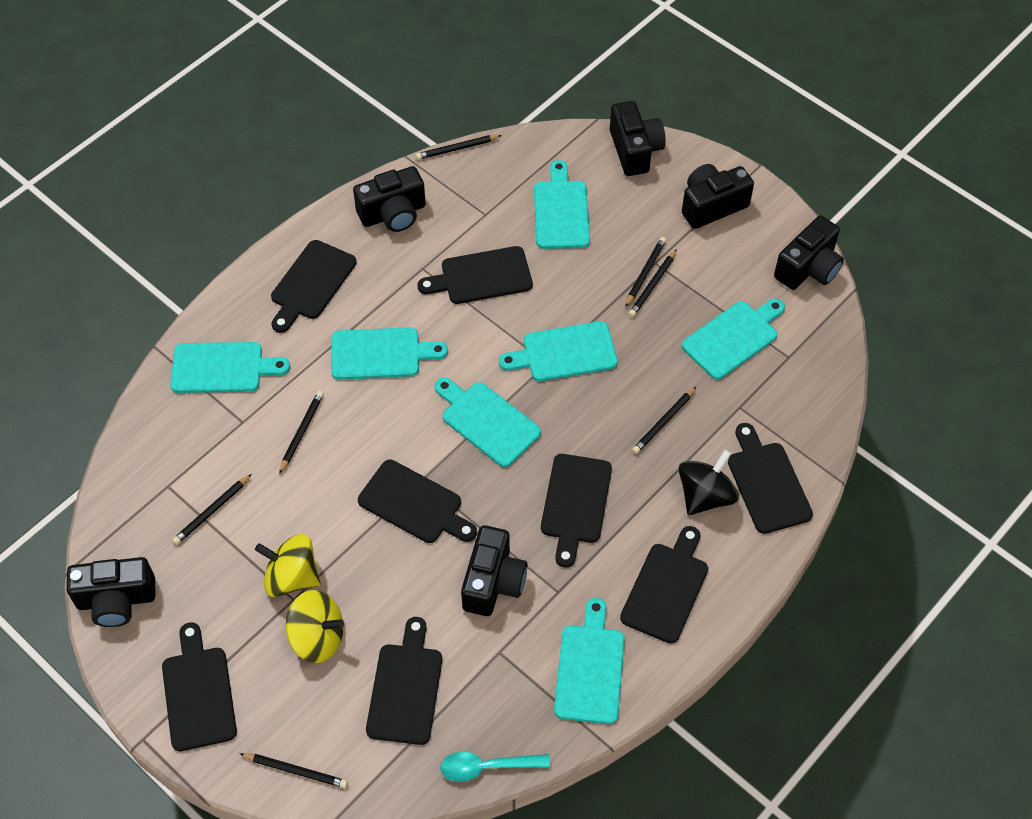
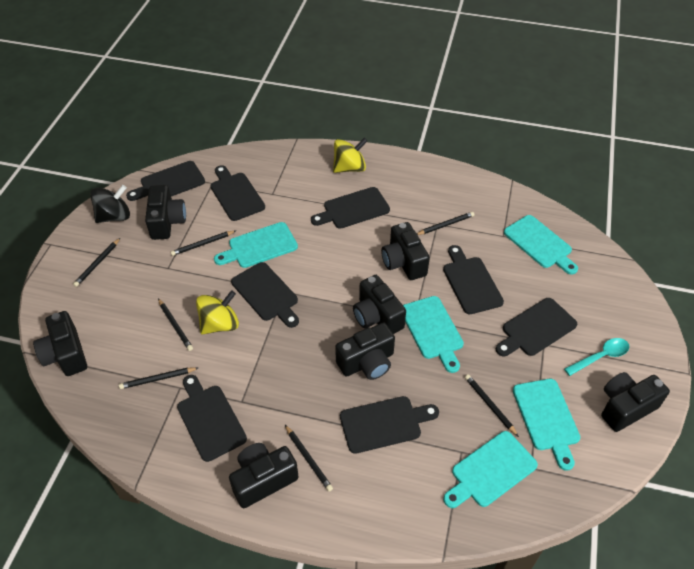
black camera: [67,557,155,627] [353,166,426,232] [461,525,527,616] [610,101,666,176] [682,164,754,229] [774,215,844,290] = 6 -> [33,311,87,376] [145,185,186,240] [229,443,299,508] [335,323,395,380] [353,275,406,334] [381,222,430,280] [601,372,670,432] = 7
turquoise cutting board: [170,342,290,393] [331,327,448,380] [435,378,541,467] [499,321,618,381] [534,160,590,249] [554,598,625,724] [682,299,785,380] = 7 -> [214,222,298,268] [403,296,464,373] [443,431,538,508] [504,215,578,275] [513,379,580,471] = 5

